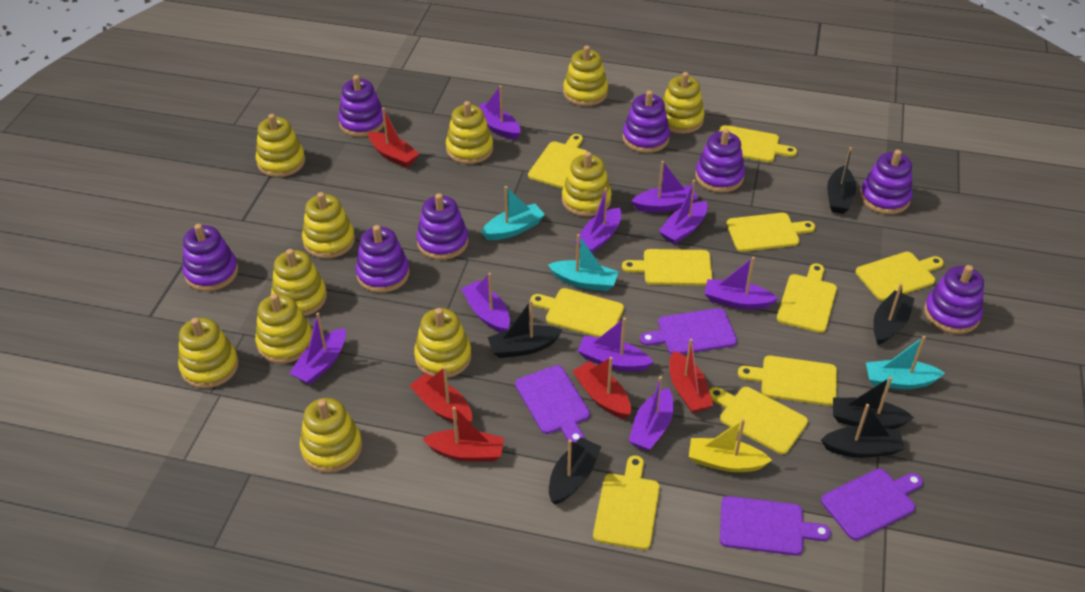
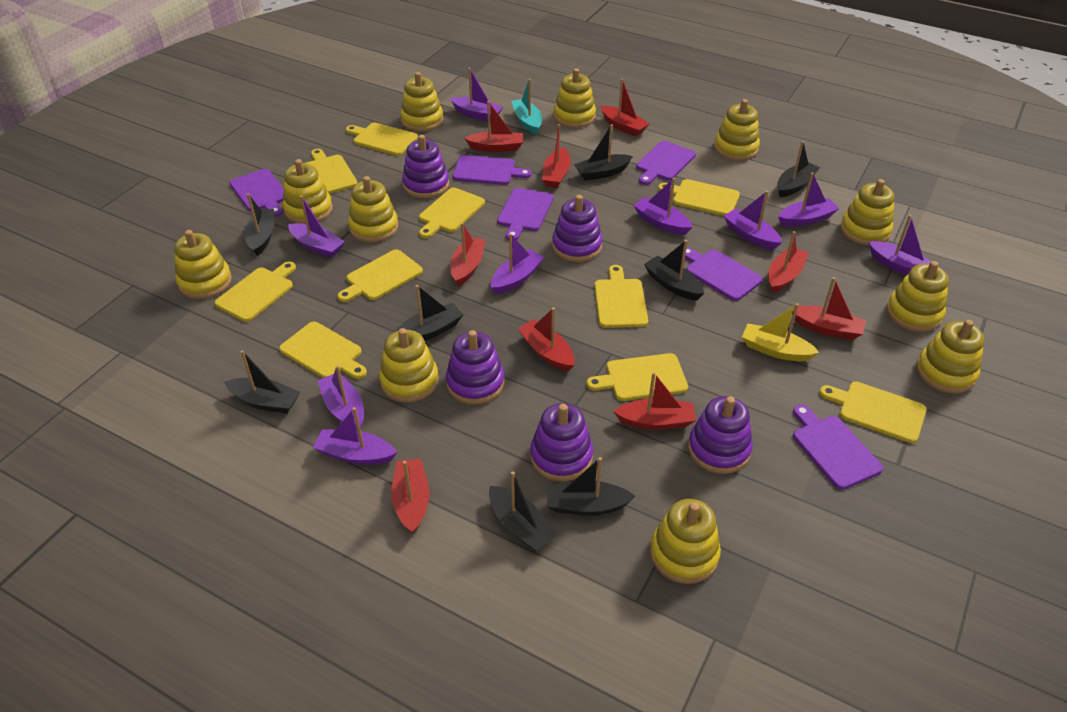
black boat: [488,300,562,358] [549,437,602,505] [821,404,905,458] [827,147,856,214] [833,377,914,429] [873,283,915,345] = 6 -> [224,350,300,414] [244,193,274,256] [395,285,463,341] [489,471,557,551] [547,457,635,516] [574,124,633,181] [644,240,704,301] [777,141,820,197] = 8
purple cutting board: [515,365,590,443] [640,308,737,355] [720,496,831,556] [821,468,923,540] = 4 -> [229,169,284,217] [452,155,532,185] [497,188,553,240] [636,141,696,185] [682,247,763,301] [793,404,883,490] = 6
purple stacking toy: [183,224,238,291] [338,75,384,137] [355,225,409,293] [416,193,468,260] [623,90,670,153] [695,128,745,193] [860,149,912,214] [924,265,984,334] = 8 -> [402,135,449,198] [446,330,505,405] [530,403,593,482] [552,195,603,262] [688,396,753,474] = 5
red boat: [368,107,419,168] [409,366,472,425] [423,406,504,462] [572,357,631,419] [669,339,713,413] = 5 -> [391,459,430,534] [450,223,486,286] [464,101,523,152] [518,307,574,372] [542,124,571,188] [601,78,650,136] [613,372,696,430] [768,231,809,293] [792,277,866,340] = 9
turquoise boat: [481,186,545,240] [548,234,619,291] [866,336,945,389] = 3 -> [511,79,542,135] = 1

